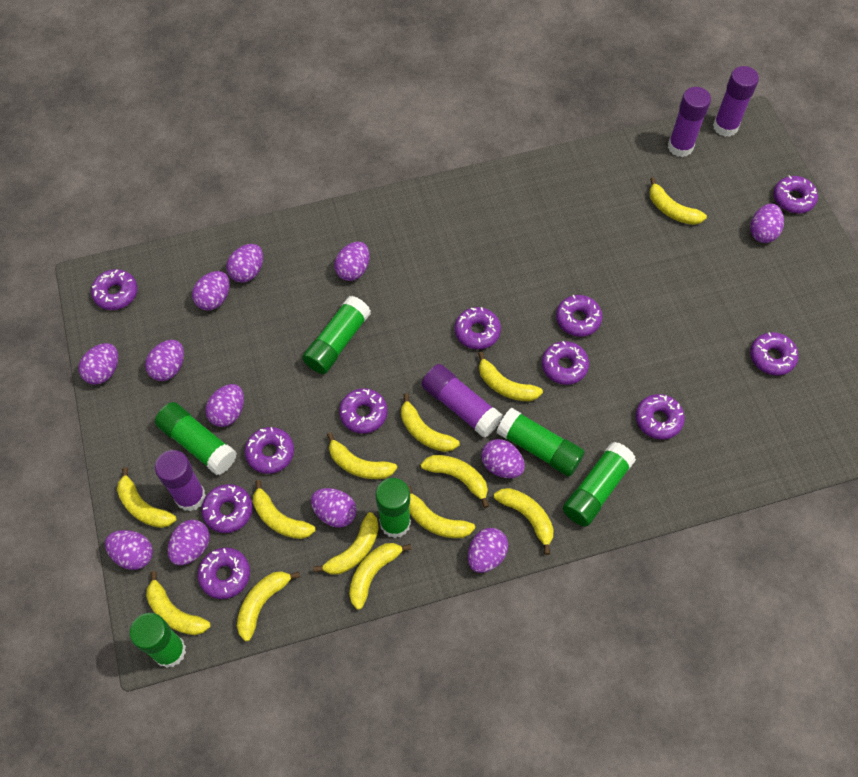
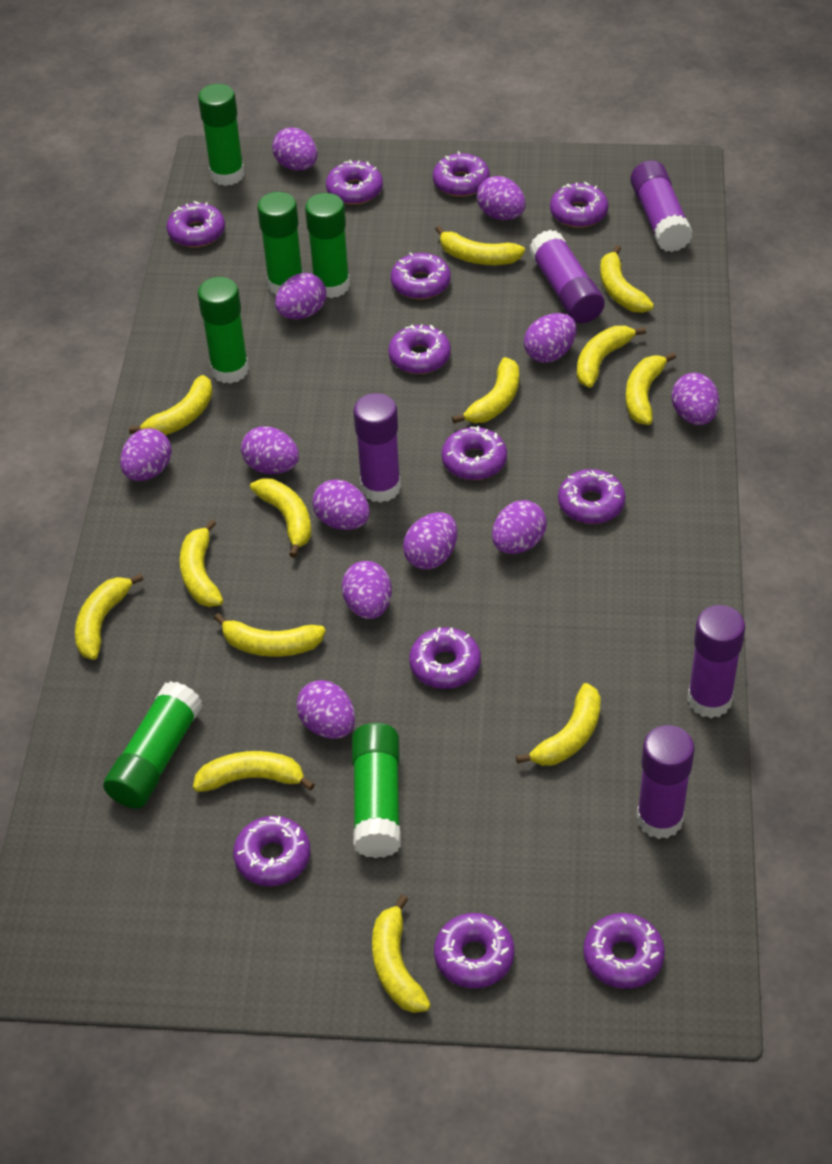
purple donut: [91,269,138,310] [197,547,250,599] [201,484,253,533] [244,427,294,474] [339,388,387,434] [455,307,501,349] [542,341,589,385] [556,295,603,337] [636,394,685,440] [750,332,799,375] [773,175,818,213] = 11 -> [167,201,225,247] [233,816,311,886] [326,160,383,205] [388,324,451,374] [391,252,451,299] [409,627,481,689] [433,151,490,197] [434,913,514,988] [442,426,507,480] [550,182,608,228] [558,469,625,524] [583,913,665,989] = 12
purple glue stick: [155,450,206,511] [422,364,503,438] [668,87,711,157] [713,66,759,137] = 4 -> [354,393,401,503] [529,230,605,323] [630,160,693,252] [637,725,695,839] [687,605,745,718] = 5

